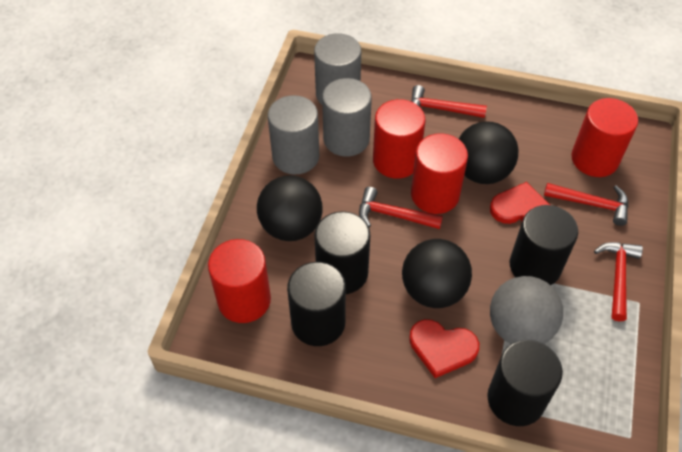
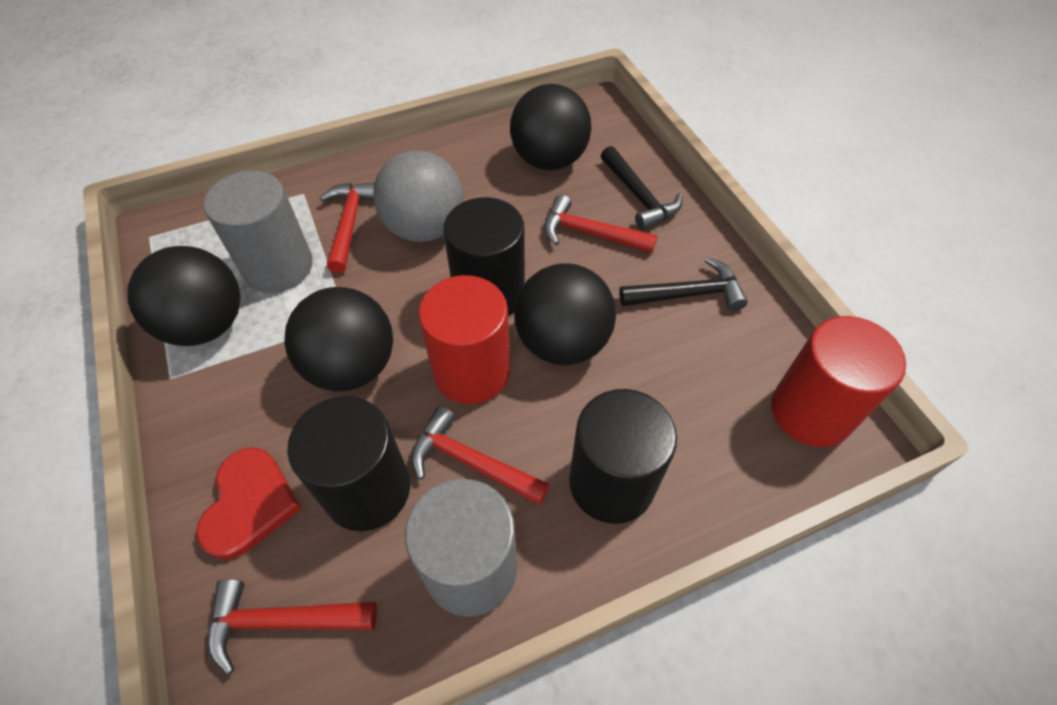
black ball: [257,175,323,241] [402,239,472,308] [459,121,519,184] = 3 -> [127,246,241,346] [284,287,393,392] [510,84,592,170] [514,263,616,365] = 4
black cylinder: [287,262,346,346] [314,211,370,294] [487,340,563,426] [510,205,578,285] = 4 -> [287,396,410,531] [443,197,525,316] [569,389,677,524] = 3
black hammer: none = 0 -> [601,146,682,230] [619,257,748,311] = 2
grey cylinder: [268,95,319,175] [314,33,361,104] [322,78,372,157] = 3 -> [204,171,313,293] [405,479,517,617] = 2
red cylinder: [208,239,271,323] [373,99,426,179] [411,133,468,214] [571,98,638,177] = 4 -> [418,275,510,404] [772,316,906,447] = 2
red heart: [409,319,479,378] [490,182,550,224] = 2 -> [196,447,301,560] = 1

